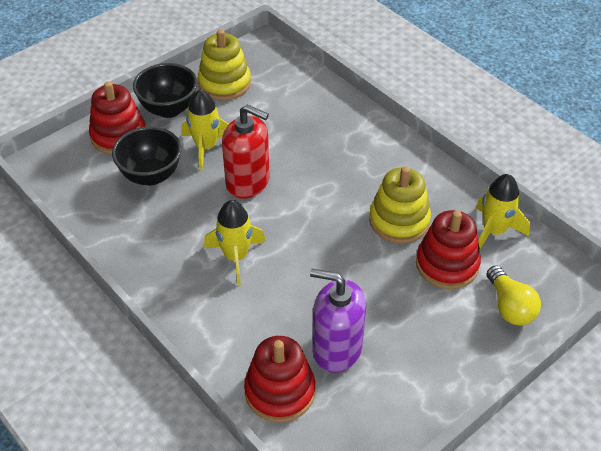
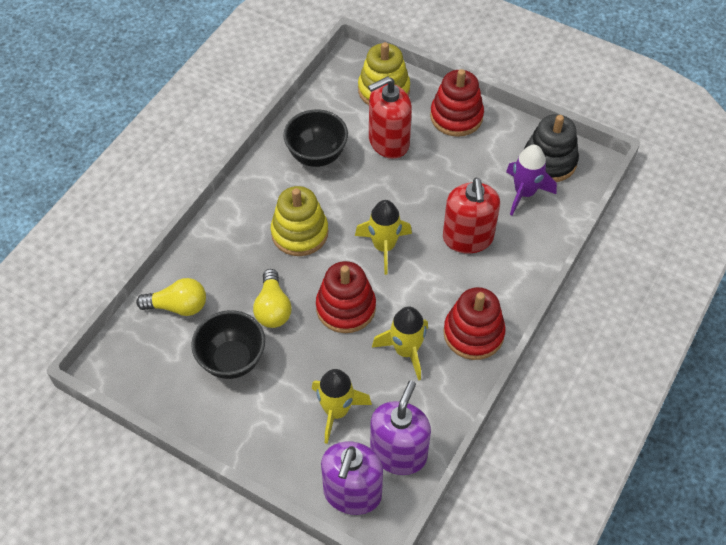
black stacking toy: none = 0 -> [524,114,579,182] = 1
purple rocket: none = 0 -> [506,145,557,216] = 1
purple soap dispenser: [310,269,366,373] = 1 -> [321,441,383,515] [370,380,431,475] = 2
red soap dispenser: [222,104,270,199] = 1 -> [368,76,412,159] [443,178,500,253] = 2
yellow light bulb: [487,265,541,325] = 1 -> [136,278,206,316] [253,269,291,328] = 2

